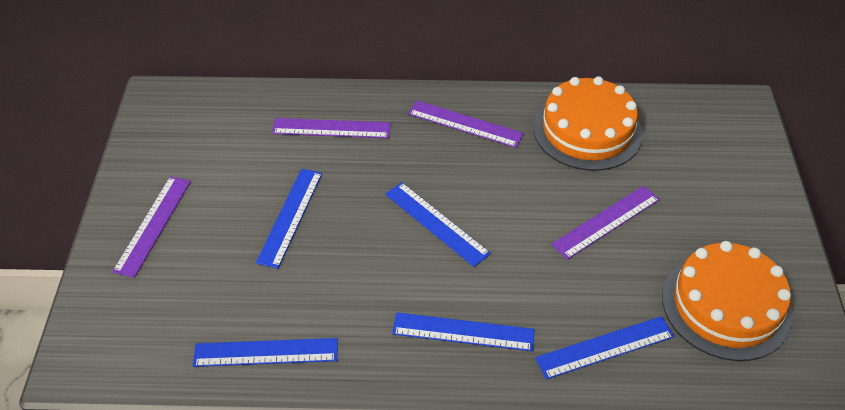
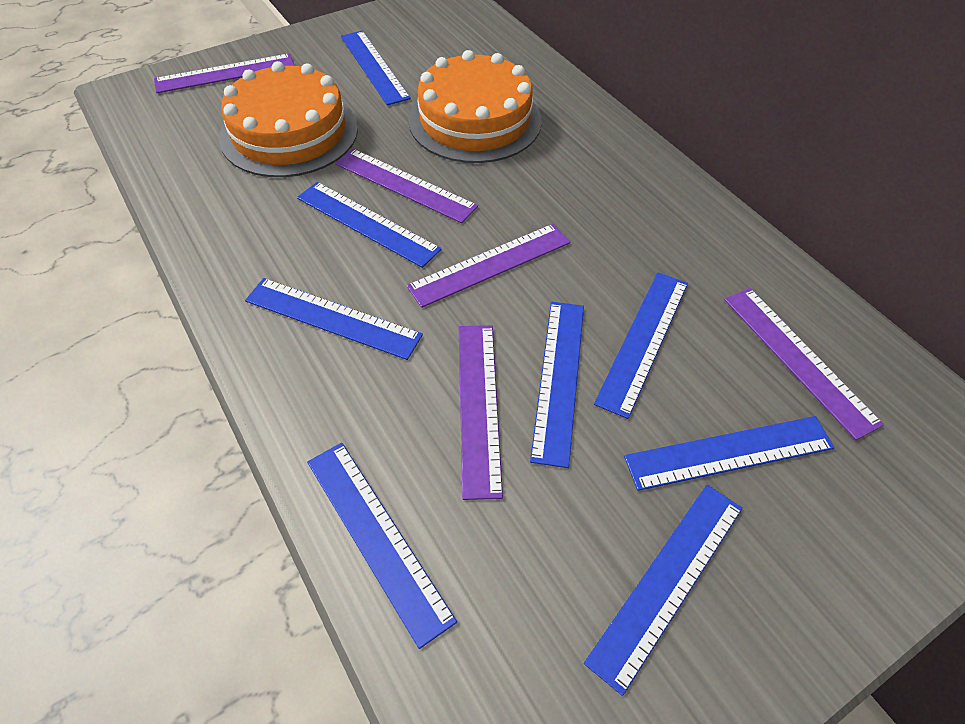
blue ruler: [193,338,338,367] [256,169,322,269] [385,182,491,267] [392,312,535,351] [535,316,674,380] = 5 -> [245,278,423,360] [297,182,442,268] [307,443,457,649] [341,31,411,106] [530,302,584,468] [584,484,743,696] [594,272,688,419] [624,416,835,491] = 8
purple ruler: [112,176,191,278] [272,118,391,138] [408,100,524,148] [551,186,660,260] = 4 -> [154,53,295,93] [335,149,478,223] [406,224,570,308] [459,325,503,500] [724,288,884,440] = 5

